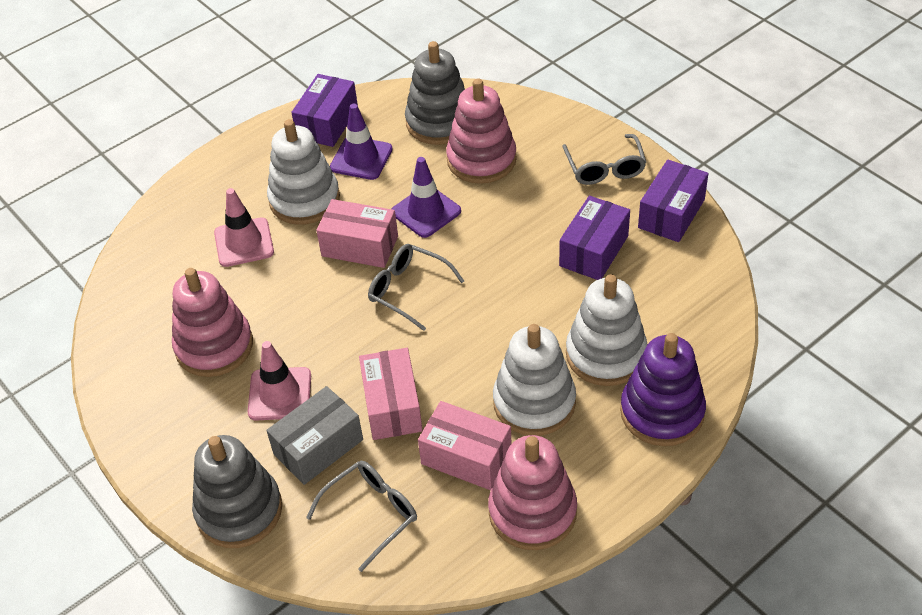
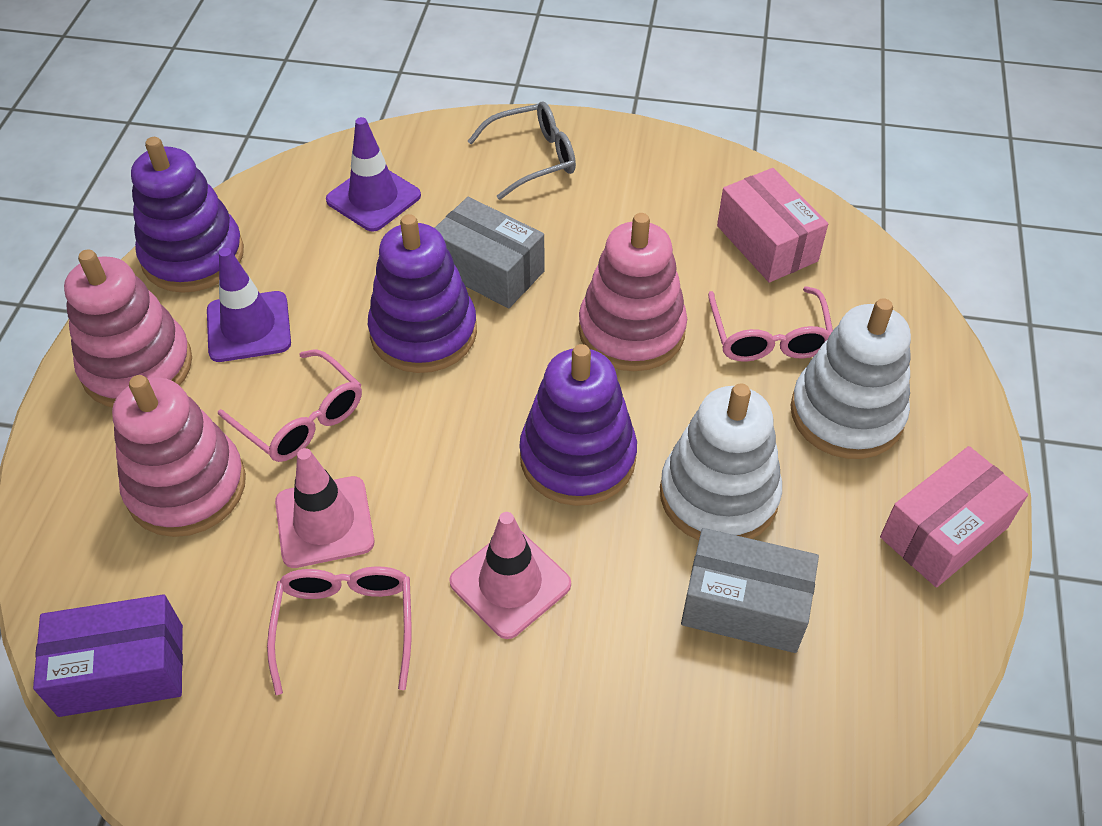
grey box: [266,386,363,485] = 1 -> [435,197,545,309] [681,528,819,653] = 2
grey glasses: [306,461,417,572] [368,244,464,331] [563,134,646,185] = 3 -> [468,101,576,200] = 1
grey stacking toy: [192,435,282,548] [405,41,465,145] = 2 -> none = 0
pink box: [316,199,398,268] [359,348,423,440] [418,401,512,490] = 3 -> [717,168,828,283] [880,446,1028,587] = 2
pink glasses: none = 0 -> [218,349,362,462] [267,566,412,695] [708,286,833,362] = 3
purple box: [291,74,358,147] [559,196,630,280] [638,159,709,242] = 3 -> [33,594,183,717] = 1
purple stacking toy: [620,333,706,446] = 1 -> [131,137,244,293] [368,214,477,373] [519,344,637,506] = 3
white stacking toy: [267,119,340,225] [493,324,576,436] [566,274,647,386] = 3 -> [660,383,782,541] [790,298,911,459] = 2

